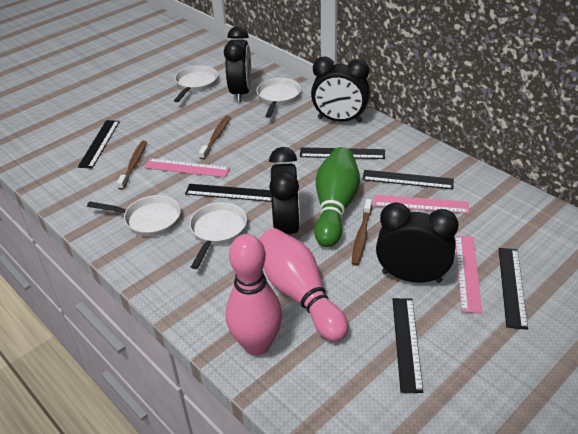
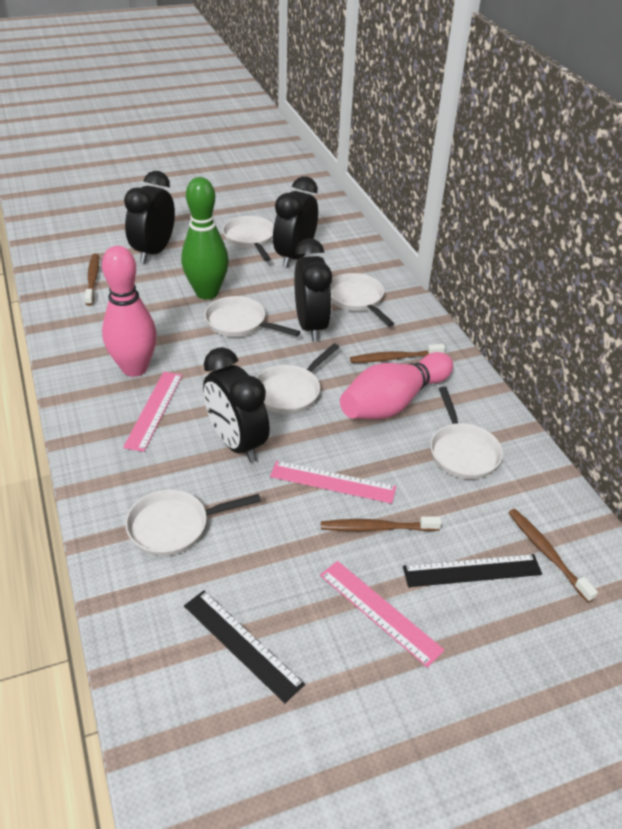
black ruler: [78,120,120,168] [185,184,272,202] [300,147,385,159] [362,170,454,189] [392,298,423,393] [499,248,528,330] = 6 -> [184,590,305,703] [403,554,542,587] = 2
brown toothbrush: [117,140,147,190] [199,115,231,160] [352,199,372,266] = 3 -> [85,254,99,306] [321,516,442,531] [350,344,445,363] [508,509,598,603] = 4
white pan: [87,195,181,236] [174,65,218,102] [189,202,247,269] [256,78,301,118] = 4 -> [126,490,261,556] [204,296,300,337] [222,216,274,261] [256,343,339,414] [331,273,394,327] [430,387,503,479] = 6

